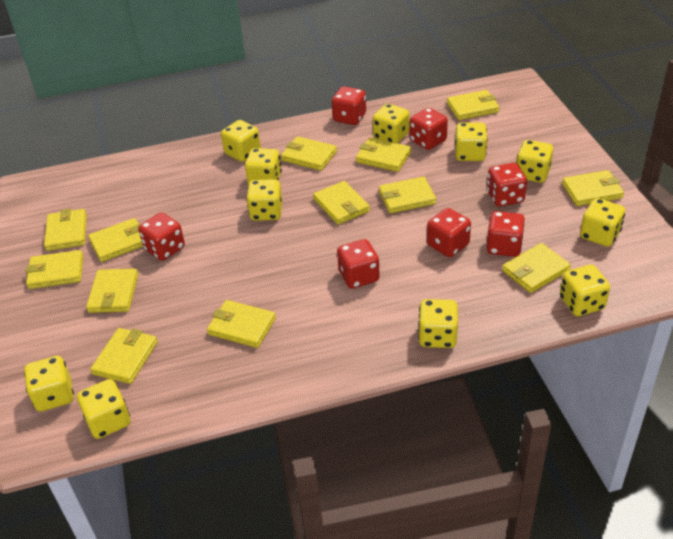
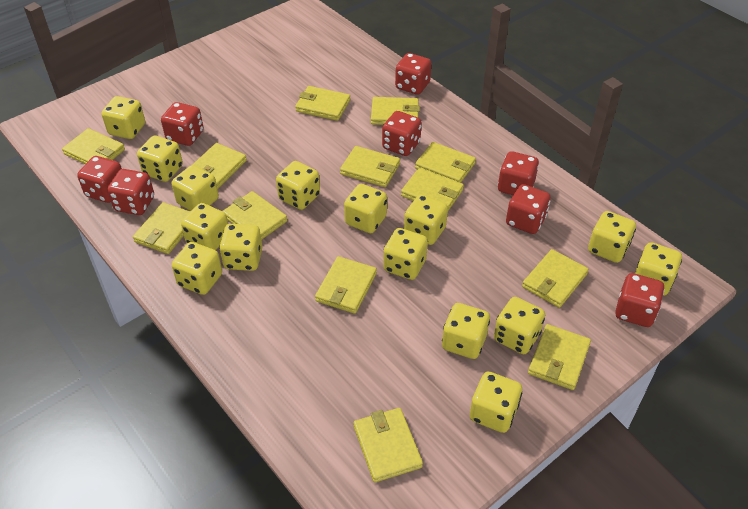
red dice: [138,213,185,261] [332,86,366,125] [337,239,380,289] [410,108,448,150] [427,208,471,257] [487,163,527,207] [487,211,525,257] = 7 -> [77,156,122,203] [107,169,154,215] [161,102,204,146] [382,111,422,156] [395,53,431,95] [498,151,539,195] [506,184,551,234] [615,273,664,327] = 8
yellow dice: [24,356,74,412] [77,379,131,439] [221,120,261,162] [245,148,282,185] [246,179,282,221] [373,104,409,143] [418,299,458,348] [455,123,488,161] [516,140,553,183] [560,265,610,316] [580,198,625,247] = 11 -> [102,96,145,139] [137,136,183,182] [172,165,219,211] [172,242,222,295] [181,203,228,250] [219,224,263,271] [276,161,320,210] [344,184,387,233] [383,228,428,280] [404,194,448,245] [442,303,490,359] [470,372,522,433] [494,297,545,354] [588,211,636,263] [635,242,682,296] = 15

